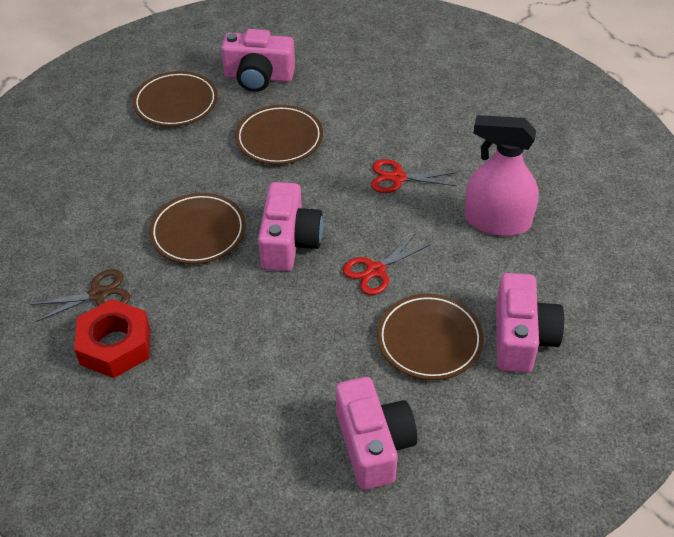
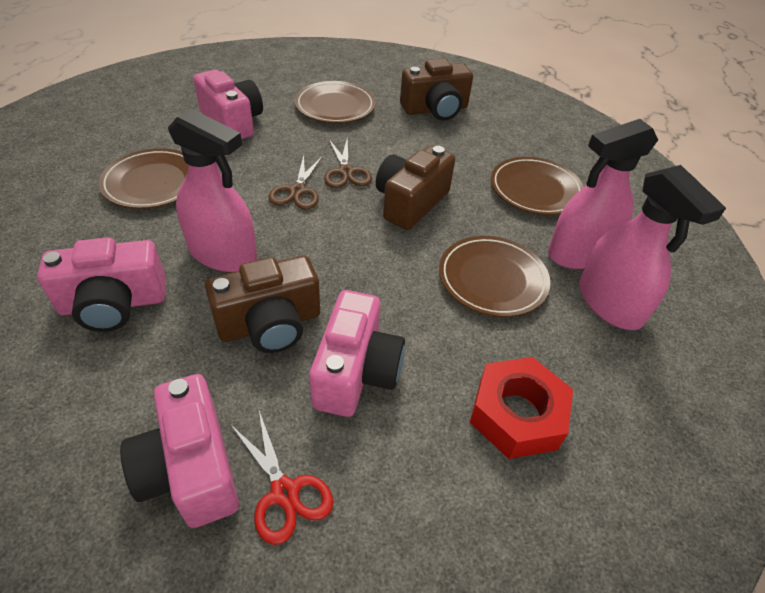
brown camera: none = 0 -> [205,256,320,353] [376,146,455,230] [400,58,473,121] = 3
brown scissors: [31,269,130,322] = 1 -> [269,155,323,210] [324,138,372,188] = 2
pink spray bottle: [465,115,539,236] = 1 -> [168,108,257,272] [548,119,658,269] [579,165,726,330] = 3
red scissors: [343,234,430,295] [371,159,457,193] = 2 -> [230,411,334,545] = 1

